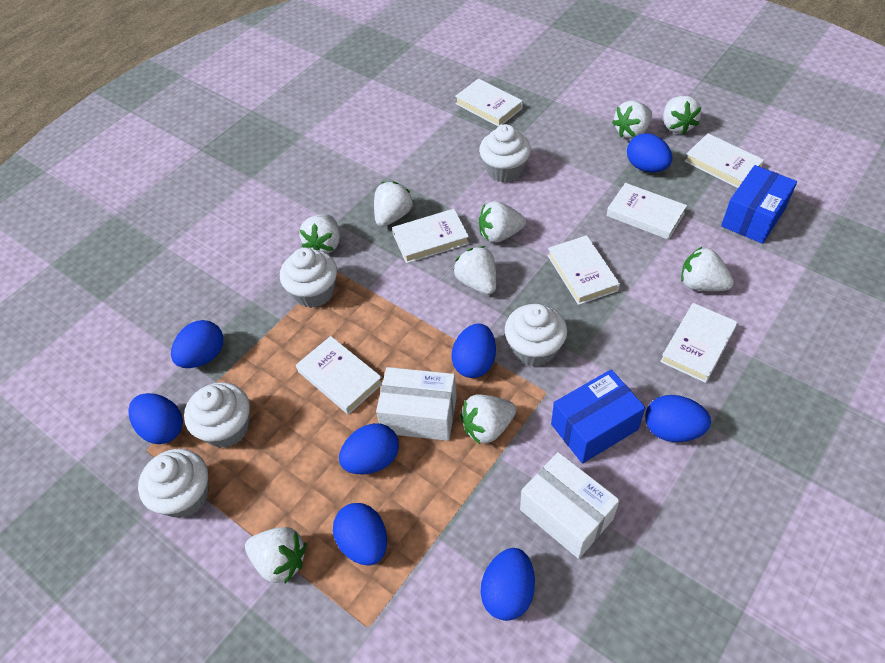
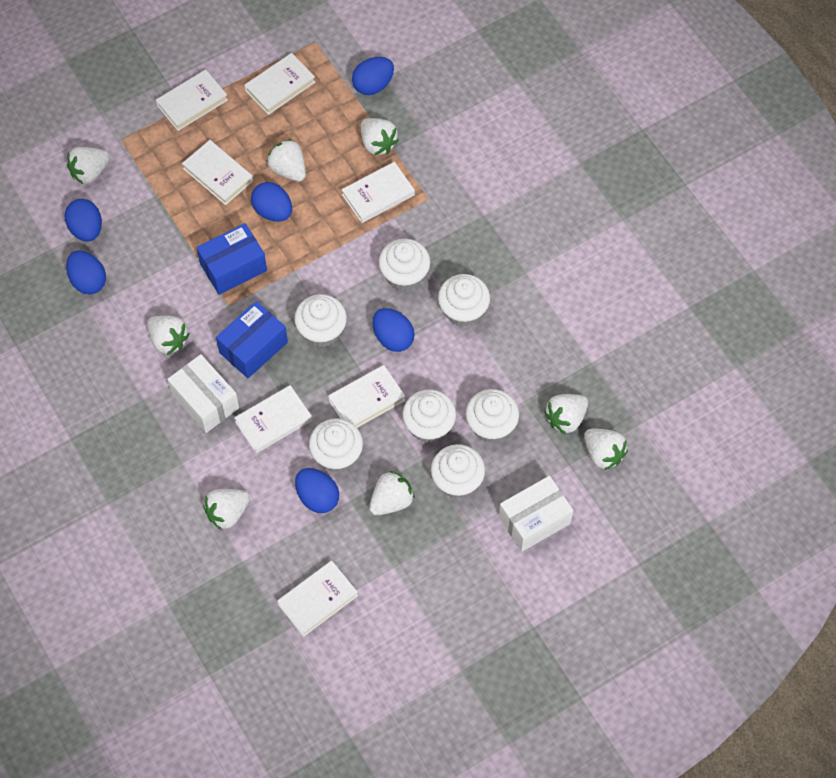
blue egg: [128,393,183,444] [171,320,223,368] [333,503,387,566] [339,423,399,474] [452,324,496,378] [481,548,535,621] [627,133,672,173] [645,395,711,442] = 8 -> [65,199,102,242] [66,250,106,295] [251,182,292,222] [295,468,339,513] [352,57,394,95] [372,308,415,352] = 6
white cupcake: [138,449,209,518] [184,382,250,448] [280,248,337,308] [479,124,531,183] [505,304,567,367] = 5 -> [294,294,347,347] [309,418,363,472] [379,239,430,291] [402,389,456,443] [431,444,485,498] [438,274,490,327] [466,389,519,443] = 7
white strawberry: [245,527,306,584] [300,214,340,253] [374,182,414,227] [453,246,496,295] [460,394,516,445] [479,201,526,243] [612,101,652,139] [663,96,701,135] [681,247,734,291] = 9 -> [67,147,110,184] [147,316,190,355] [203,489,250,530] [267,139,306,182] [361,118,399,156] [369,471,415,515] [544,394,588,434] [584,429,628,470] = 8

